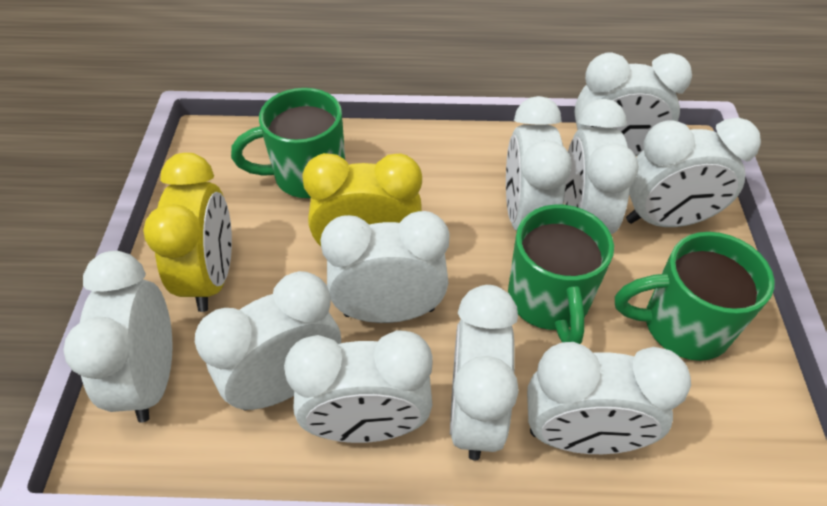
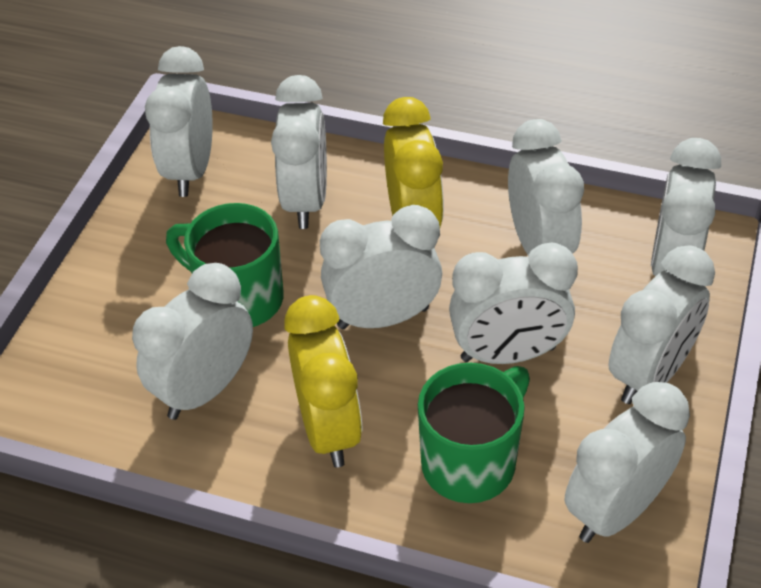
green mug: [231,88,345,198] [508,204,614,344] [615,232,774,361] = 3 -> [166,203,283,327] [418,363,530,503] = 2
white clock: [63,251,172,423] [195,271,341,410] [284,330,433,443] [320,211,449,323] [450,285,519,461] [506,96,572,231] [527,342,691,454] [564,99,639,234] [574,52,692,156] [626,118,761,227] = 10 -> [132,263,253,420] [145,46,213,197] [271,75,327,229] [320,205,442,329] [449,242,578,364] [508,119,584,255] [565,382,690,543] [609,245,715,404] [651,138,721,276] = 9

